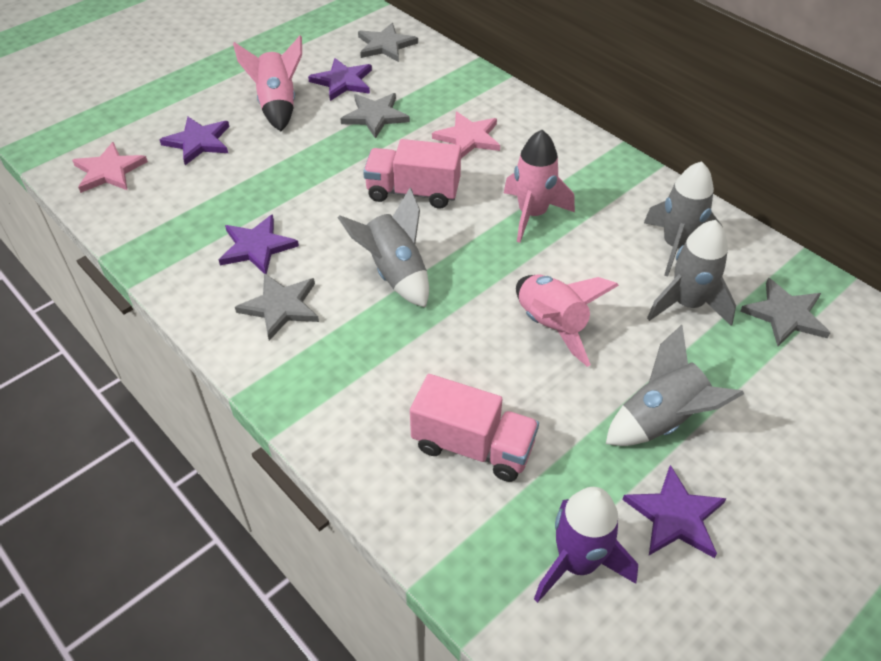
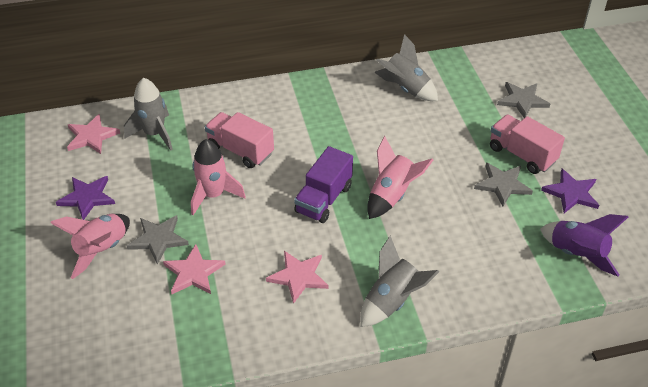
grey rocket: [338,188,429,308] [606,325,744,446] [644,161,722,276] [647,220,736,326] = 4 -> [124,78,173,151] [360,236,439,327] [374,34,438,101] = 3
grey star: [235,273,319,340] [340,93,410,139] [358,23,418,62] [740,278,830,346] = 4 -> [127,215,189,265] [474,162,533,206] [497,82,550,118] = 3
pink star: [72,142,148,193] [432,111,500,158] = 2 -> [67,114,120,154] [163,244,226,294] [266,251,328,304] = 3
purple star: [159,117,230,165] [219,214,299,274] [308,58,372,101] [622,465,727,558] = 4 -> [56,176,115,220] [541,169,599,213] = 2
purple truck: none = 0 -> [294,146,353,223] = 1

